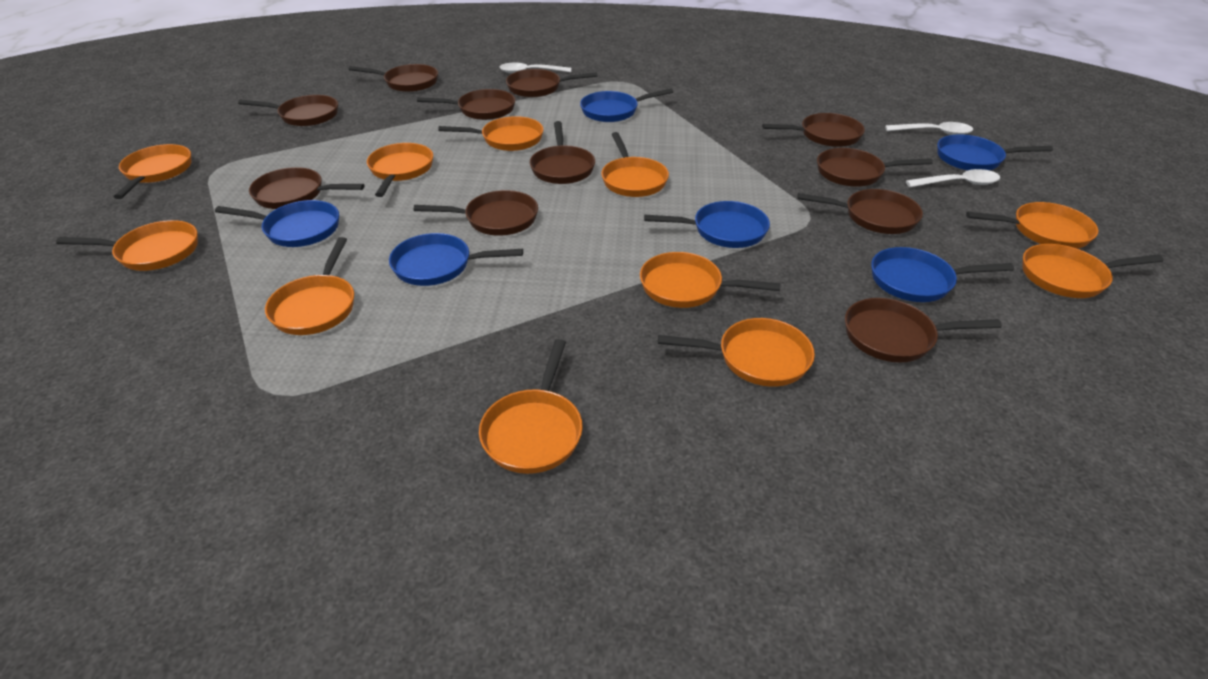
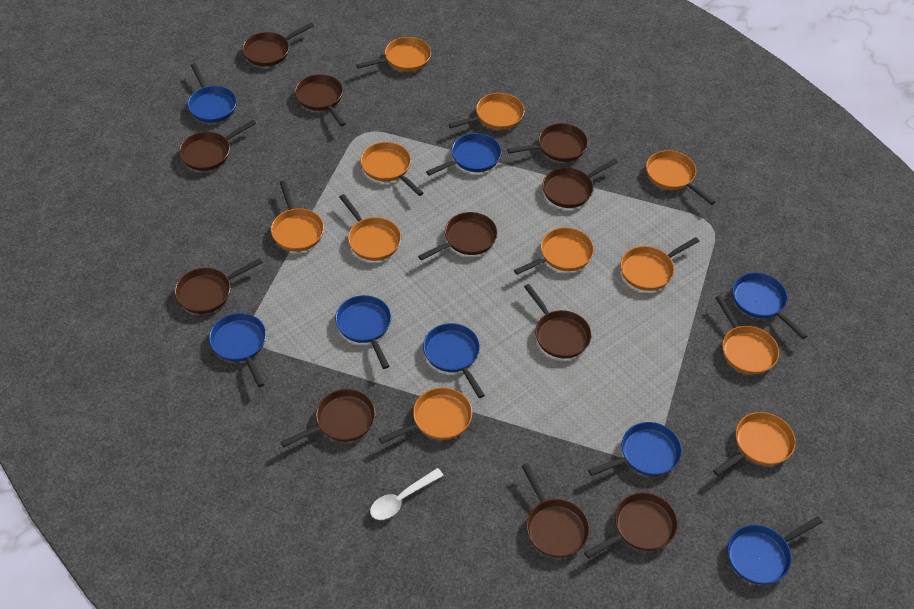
blue pan: [215,200,339,247] [389,233,523,286] [580,88,673,122] [644,201,770,248] [871,247,1014,302] [937,134,1053,171] = 6 -> [188,63,237,123] [209,313,266,387] [335,295,391,369] [423,323,485,398] [426,133,502,176] [588,422,682,476] [728,516,822,585] [733,273,807,339] = 8
white spoon: [500,62,571,73] [885,122,973,135] [906,169,1000,187] = 3 -> [370,468,444,520] = 1

